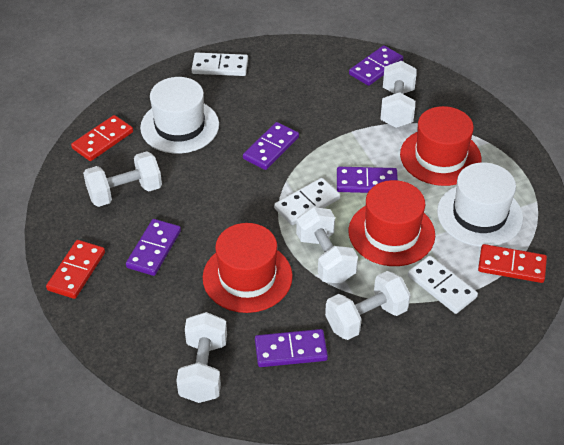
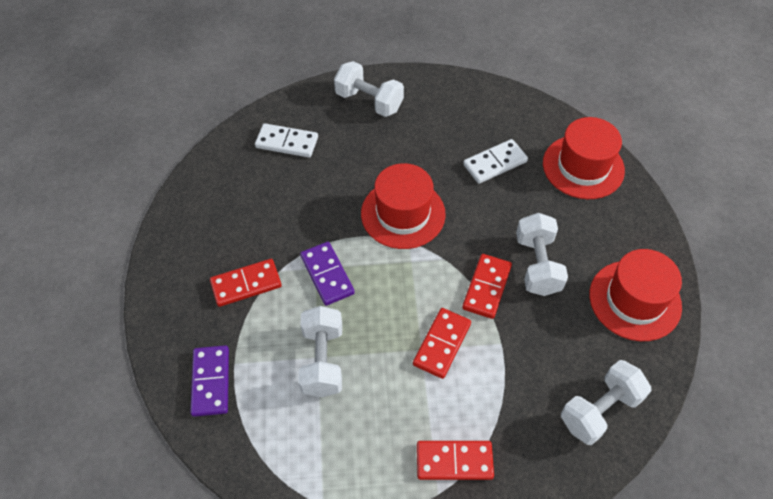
purple domino: [126,219,181,276] [243,122,299,170] [255,329,328,367] [337,167,398,193] [349,45,403,86] = 5 -> [190,345,229,417] [300,242,355,306] = 2
red domino: [46,240,105,299] [71,115,133,161] [478,244,547,283] = 3 -> [210,259,282,307] [413,308,471,379] [417,441,494,480] [462,254,512,319] = 4
white domino: [192,52,248,76] [274,178,340,225] [408,256,478,314] = 3 -> [255,123,318,158] [463,139,528,184] = 2
white dumbbell: [83,151,162,207] [176,312,227,403] [296,207,358,283] [325,271,411,340] [380,61,417,128] = 5 -> [298,306,342,397] [334,61,404,117] [516,213,568,296] [561,360,651,445] = 4
white hat: [140,77,219,154] [437,163,523,247] = 2 -> none = 0

